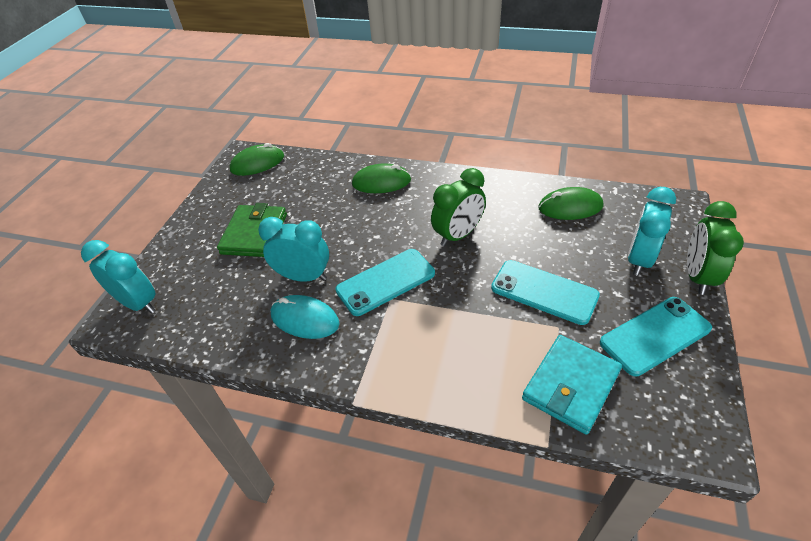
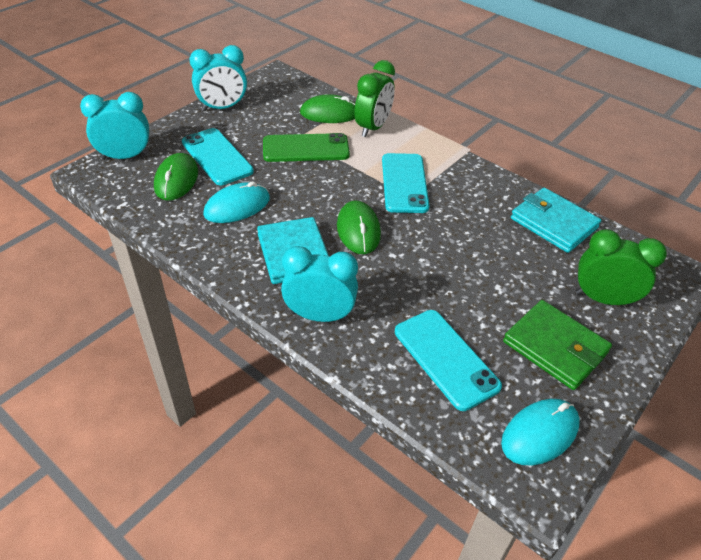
green phone: none = 0 -> [263,133,350,162] = 1
turquoise mouse: [271,295,340,339] = 1 -> [203,181,270,223] [501,399,580,465] = 2
turquoise wallet: [522,335,622,435] = 1 -> [257,217,329,284] [511,188,601,253] = 2

